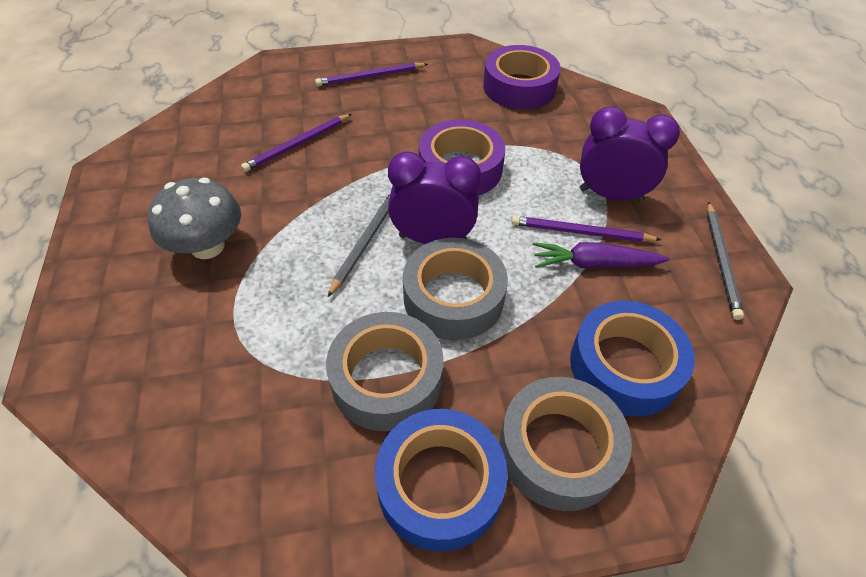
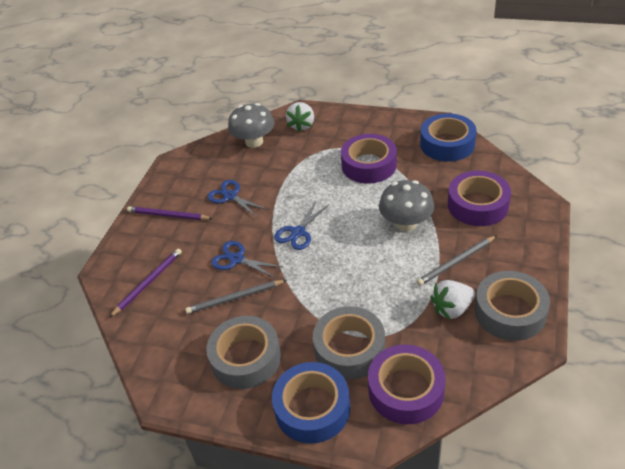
blue scissors: none = 0 -> [207,180,268,217] [211,241,283,278] [274,201,329,250] = 3
grey mushroom: [148,178,241,259] = 1 -> [228,103,274,148] [379,180,434,231] = 2
purple carrot: [533,242,670,268] = 1 -> none = 0
purple clock: [388,151,481,244] [580,106,680,202] = 2 -> none = 0
purple pencil: [241,114,352,172] [315,63,428,86] [511,216,661,242] = 3 -> [109,248,182,318] [127,206,213,220] = 2
purple tape: [419,119,505,196] [483,45,561,109] = 2 -> [341,134,397,184] [368,345,446,424] [448,171,511,226] = 3
white strawberry: none = 0 -> [286,102,314,132] [430,280,475,320] = 2

